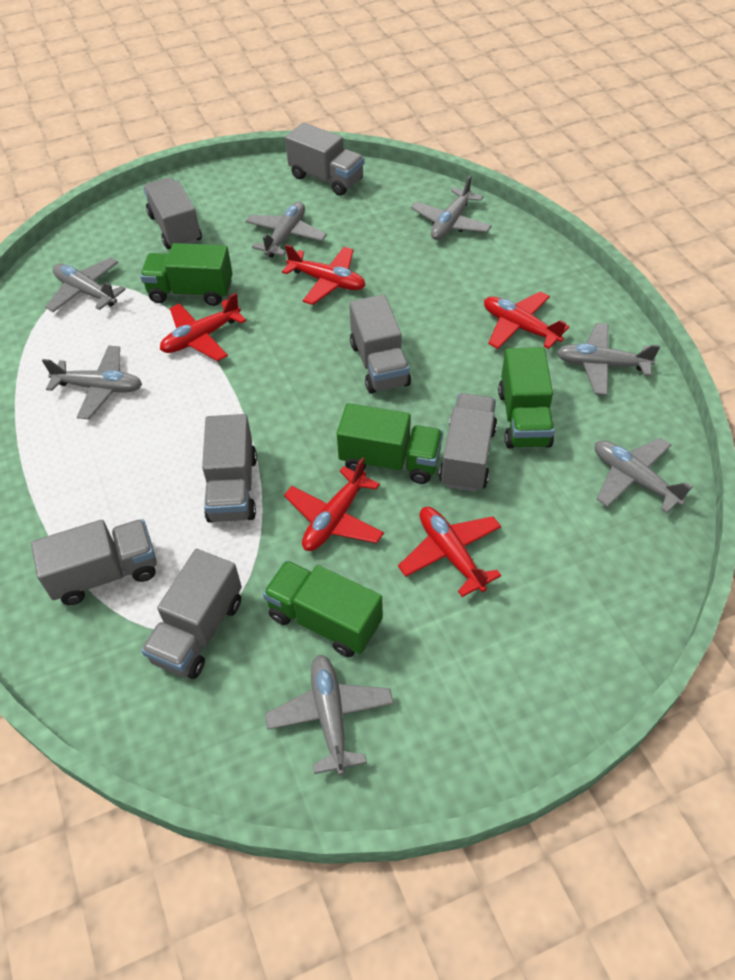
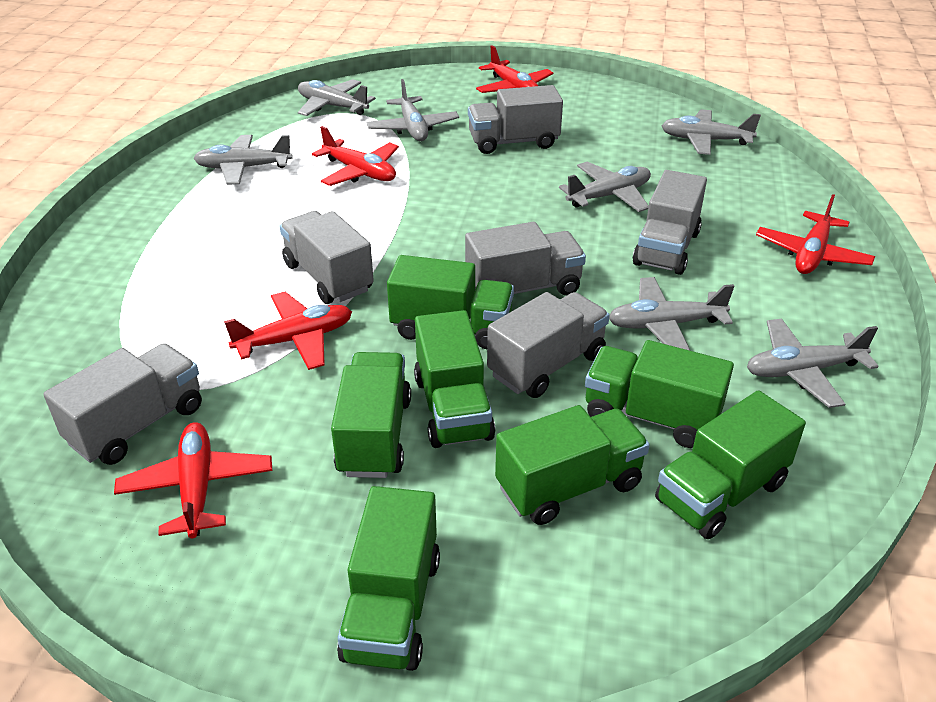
green truck: [140,243,233,306] [263,560,383,657] [337,403,443,484] [498,347,554,449] = 4 -> [331,352,411,478] [337,486,440,671] [387,255,514,349] [414,310,495,448] [495,405,650,525] [585,340,734,448] [655,390,806,539] = 7
grey truck: [31,519,157,605] [141,549,242,679] [143,177,202,249] [202,414,257,523] [285,122,364,196] [349,295,411,394] [439,393,497,492] = 7 -> [43,343,202,465] [280,211,374,304] [465,222,586,295] [468,85,563,154] [487,292,610,398] [633,170,707,275] = 6

